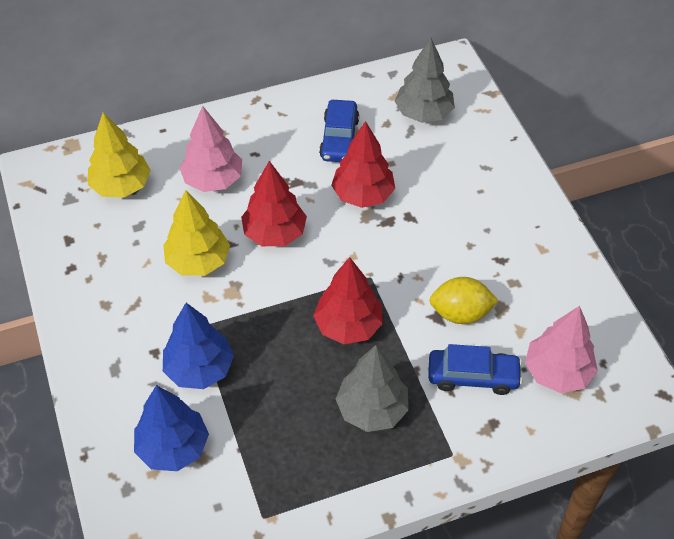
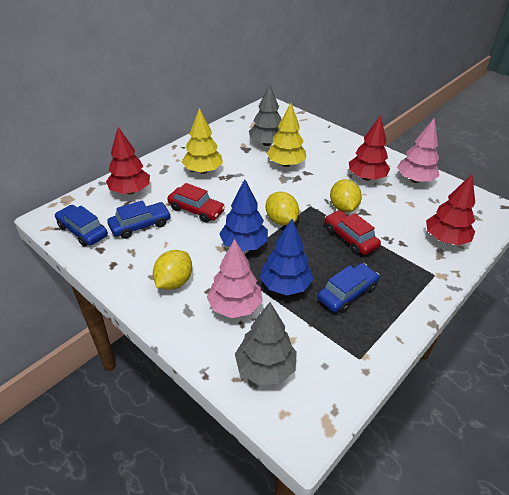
blue car: [319,100,359,162] [428,344,523,395] = 2 -> [55,205,108,247] [107,200,171,239] [317,263,379,313] = 3
red car: none = 0 -> [167,183,225,223] [325,210,381,255] = 2
yellow lemon: [429,277,499,324] = 1 -> [153,250,192,289] [266,192,299,225] [330,179,362,212] = 3

